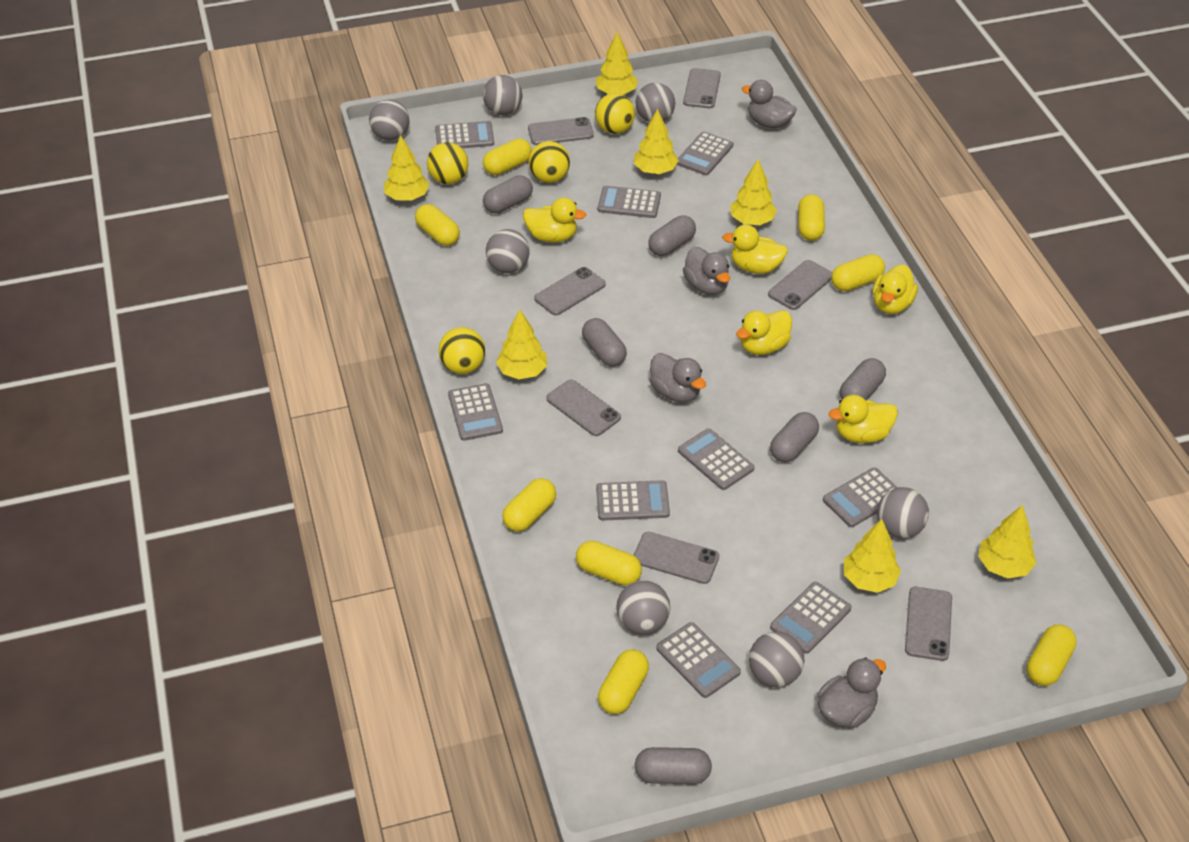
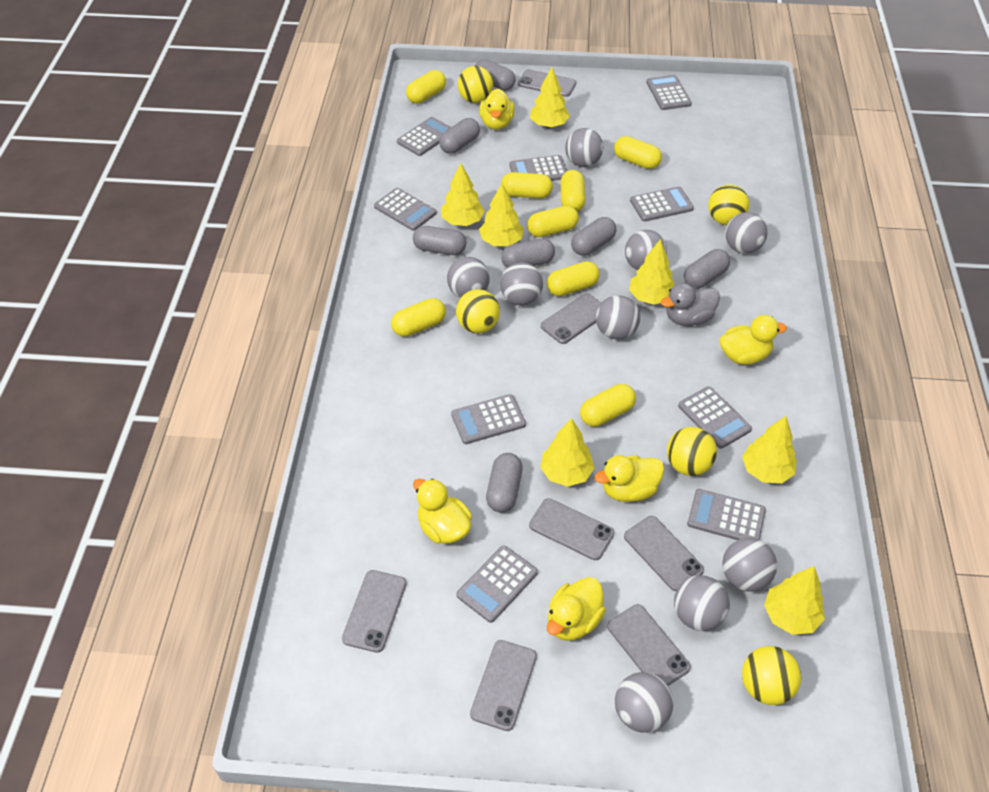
grey ball: [369,100,410,141] [483,75,522,115] [486,229,529,273] [617,580,670,635] [636,83,675,122] [749,631,804,687] [877,487,929,538] = 7 -> [447,257,490,298] [500,262,543,305] [565,128,603,167] [596,295,640,340] [615,672,674,733] [625,230,667,270] [674,575,730,631] [722,538,777,592] [725,212,767,254] = 9
grey capsule: [483,175,533,213] [582,318,627,366] [635,747,712,784] [648,215,696,256] [770,412,819,462] [840,358,886,400] = 6 -> [413,226,466,255] [439,118,480,154] [475,59,516,91] [486,453,523,513] [501,239,555,268] [571,217,616,256] [684,249,730,289] = 7
grey duck: [650,353,706,402] [683,247,730,295] [742,80,797,129] [817,657,886,728] = 4 -> [661,283,720,326] = 1
yellow ball: [427,142,468,184] [439,327,485,374] [529,141,570,183] [595,93,635,134] = 4 -> [456,289,500,333] [458,66,493,103] [667,427,717,476] [708,184,749,225] [742,646,801,705] = 5

